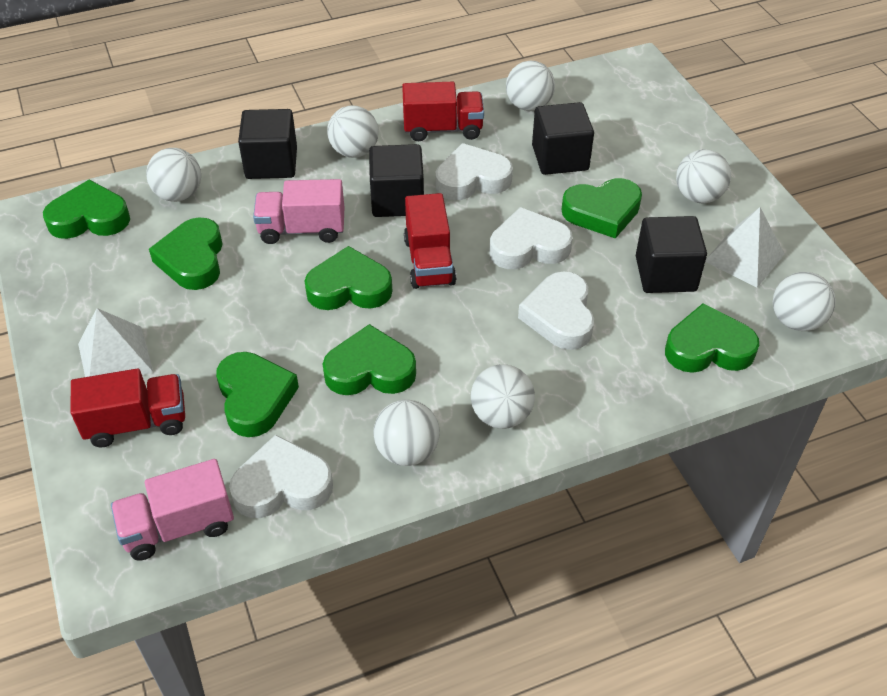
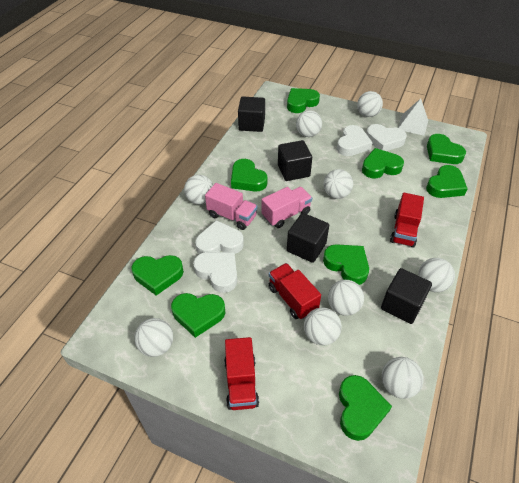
green heart: [43,179,130,239] [149,217,223,290] [216,352,299,437] [305,246,392,310] [323,324,416,395] [561,178,642,239] [665,303,759,373] = 7 -> [131,255,184,296] [171,293,225,338] [231,159,267,191] [287,88,320,113] [323,244,369,285] [339,375,392,441] [362,148,404,178] [426,165,468,198] [427,134,466,164] = 9
white ball: [146,148,201,202] [327,106,379,158] [373,400,440,466] [471,364,535,429] [506,61,555,111] [676,149,731,203] [773,272,836,331] = 7 -> [134,318,173,357] [184,175,213,205] [296,110,322,137] [304,307,342,346] [324,169,353,199] [328,280,364,316] [357,91,383,117] [382,357,424,399] [418,258,455,292] = 9
white pyramid: [78,308,153,377] [705,207,785,288] = 2 -> [398,98,428,136] = 1

